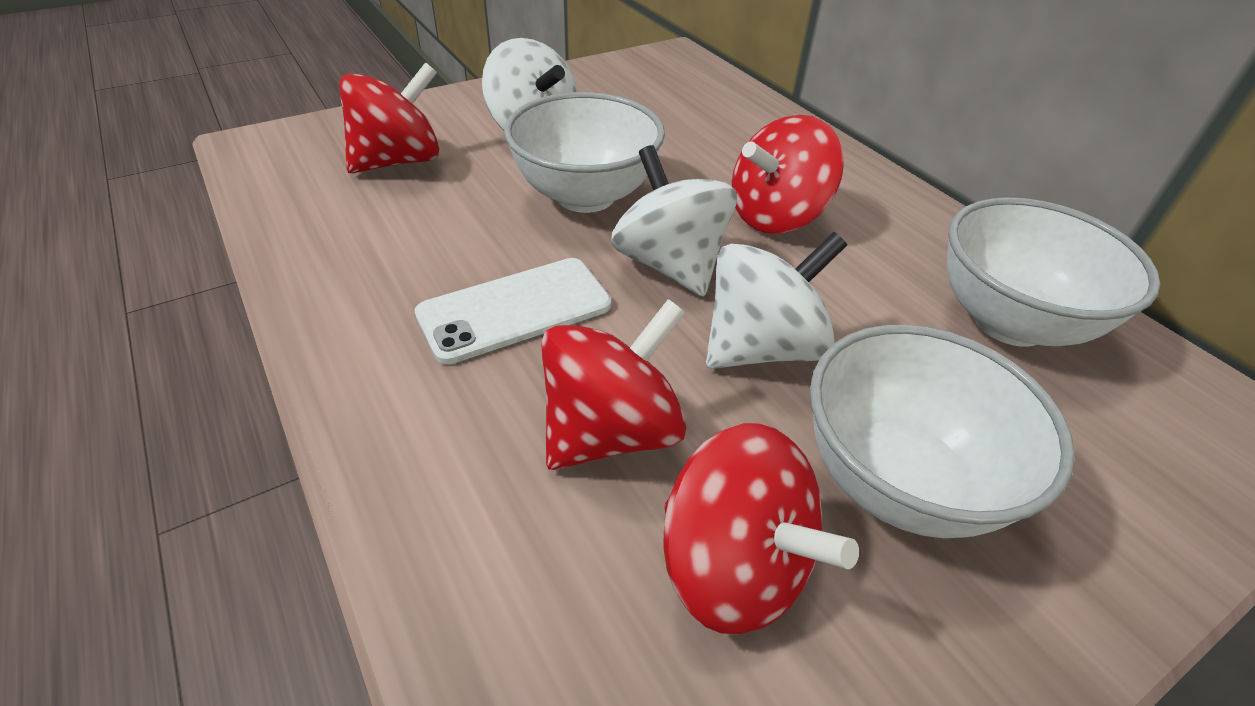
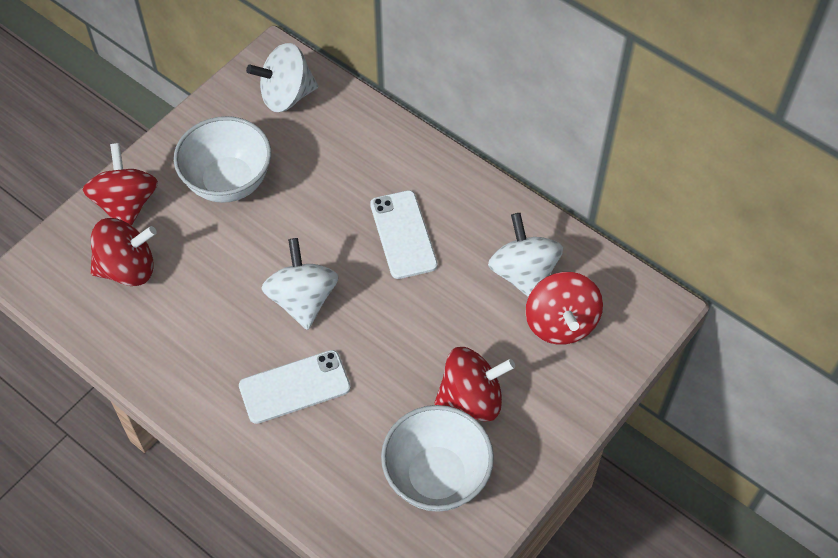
white bowl: [504,92,665,213] [810,325,1075,538] [947,197,1160,347] = 3 -> [174,116,271,203] [381,405,494,512] = 2
white phone: [415,258,611,365] = 1 -> [239,350,351,424] [370,190,438,279] = 2

